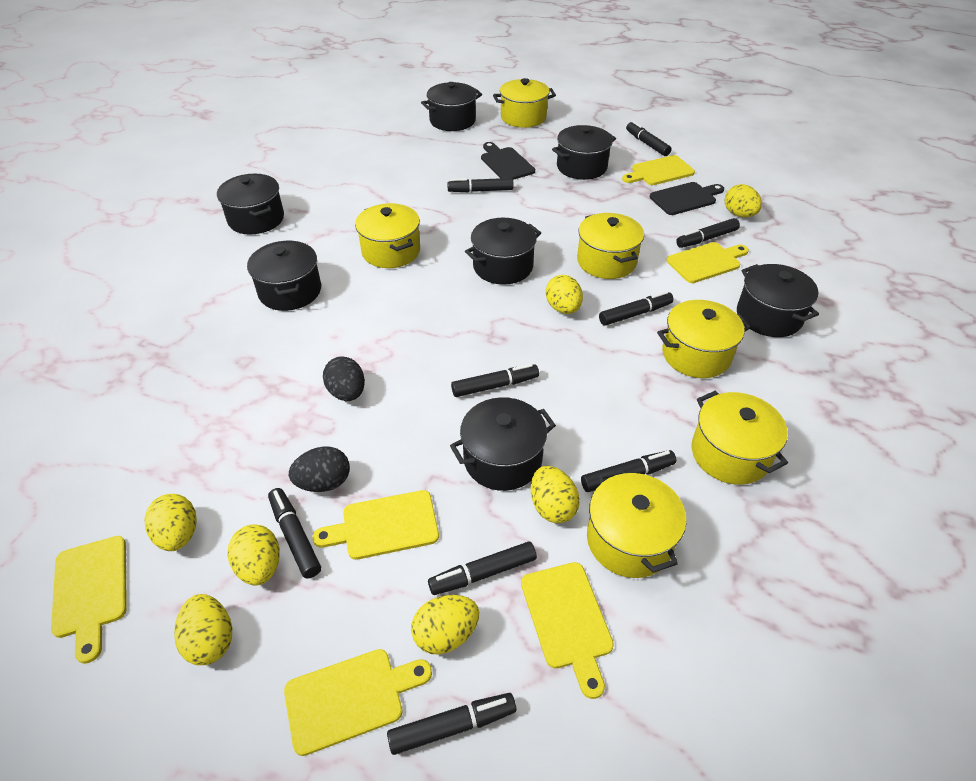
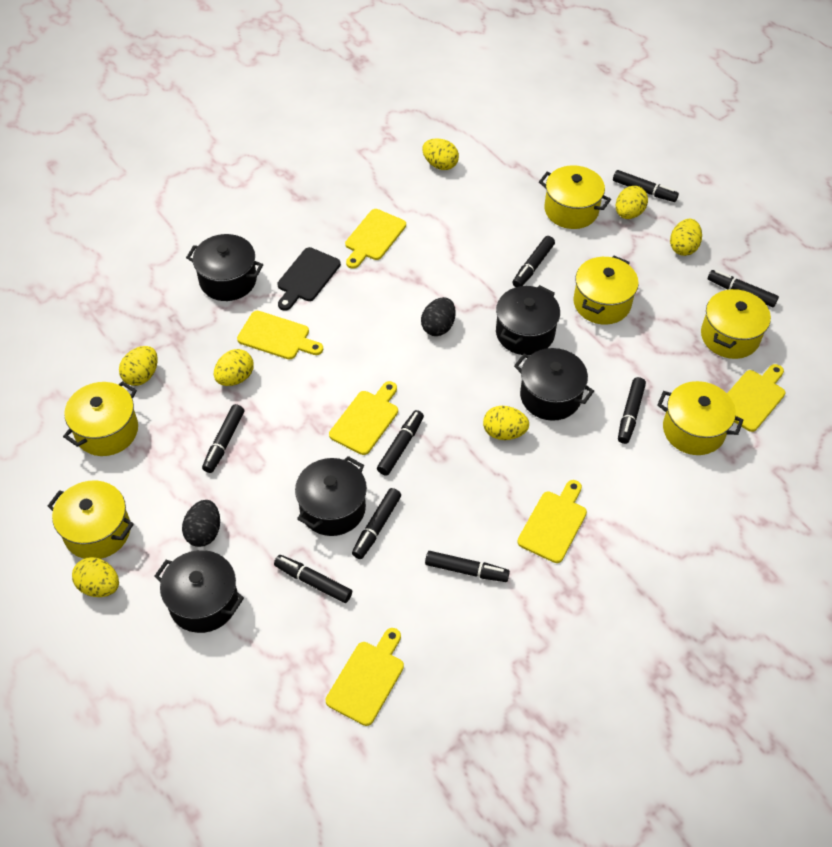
black cutting board: [481,142,535,180] [650,182,724,215] = 2 -> [277,247,341,311] = 1
black pot: [217,174,284,235] [247,240,321,311] [421,82,482,131] [450,397,556,491] [465,218,541,285] [552,125,616,180] [737,264,819,337] = 7 -> [154,550,244,633] [186,234,263,301] [295,456,367,536] [496,285,560,355] [514,348,594,421] = 5

